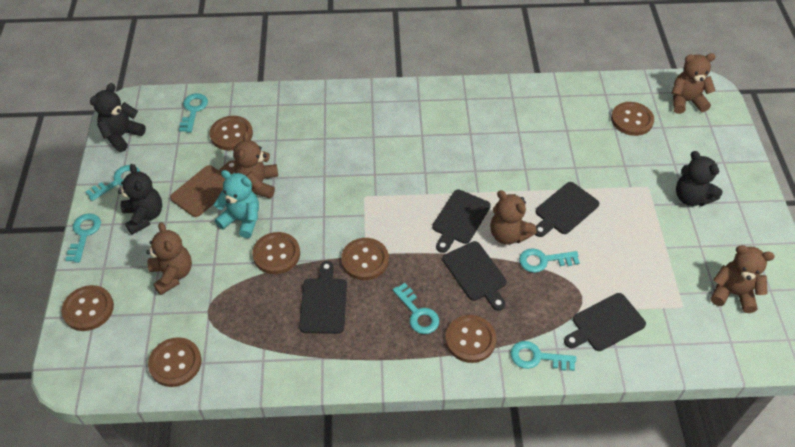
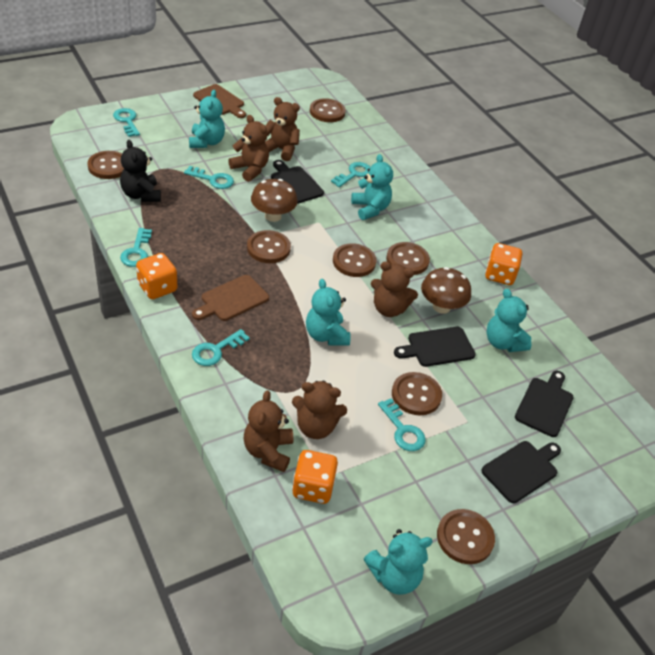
black cutting board: [299,261,347,334] [432,189,491,253] [443,241,507,311] [535,182,599,237] [564,293,646,351] = 5 -> [271,160,324,204] [394,327,476,367] [481,441,561,503] [515,371,573,437] = 4
black teddy bear: [90,83,146,152] [118,164,162,234] [676,151,723,206] = 3 -> [120,140,161,202] = 1
brown cutting board: [170,160,236,217] = 1 -> [192,275,269,321] [193,84,246,118] = 2
brown mushroom: none = 0 -> [251,179,298,222] [421,267,471,314] = 2
orange dice: none = 0 -> [136,253,178,299] [292,450,338,504] [485,243,522,285] = 3
turquoise teddy bear: [214,170,259,238] = 1 -> [189,90,225,148] [306,279,351,346] [351,154,393,220] [364,529,433,595] [486,289,531,352] = 5

